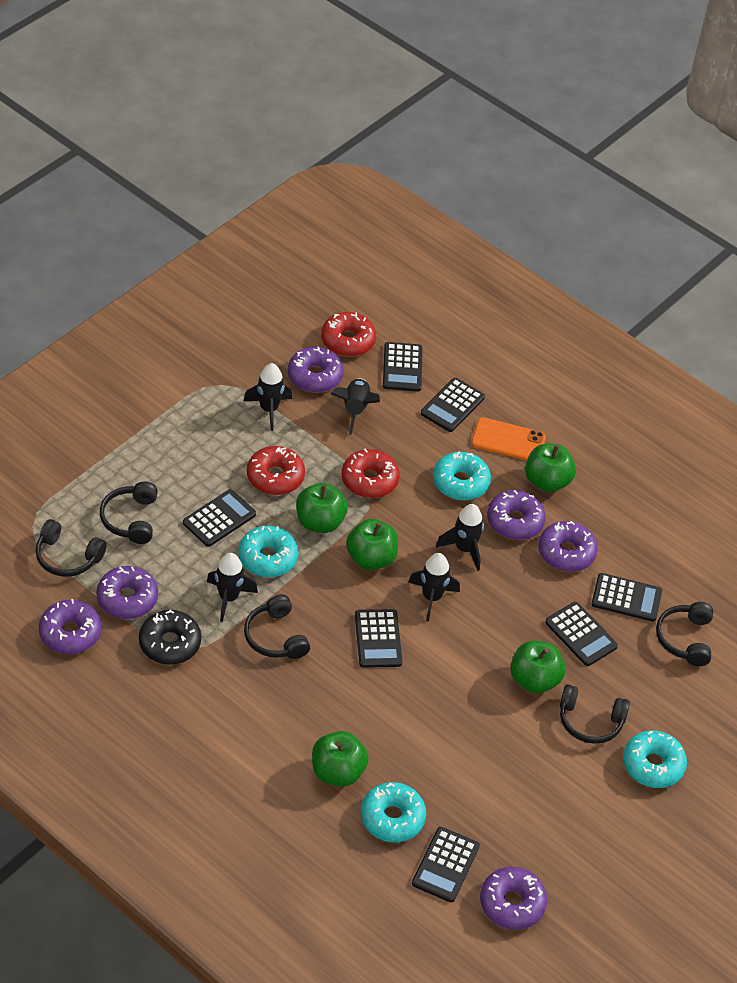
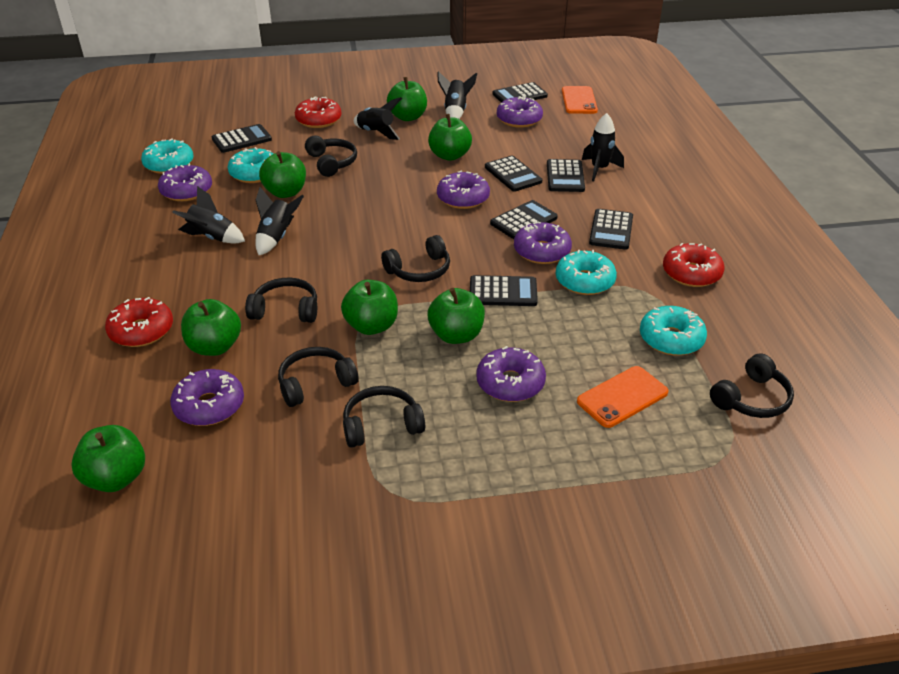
black donut: [139,610,201,665] = 1 -> none = 0
black headphones: [36,519,107,577] [100,482,158,544] [244,594,310,659] [560,684,630,744] [656,602,713,666] = 5 -> [245,278,317,323] [278,347,359,407] [305,135,357,177] [343,386,425,448] [381,235,450,282] [710,353,794,418] = 6
green apple: [296,483,348,533] [312,731,369,787] [346,519,398,570] [510,641,565,694] [525,443,576,492] = 5 -> [71,425,145,492] [181,299,241,356] [259,151,306,198] [341,280,398,335] [387,77,427,121] [428,114,472,161] [428,288,485,344] = 7
orange phone: [471,417,546,461] = 1 -> [562,86,598,114] [577,366,669,428] = 2

